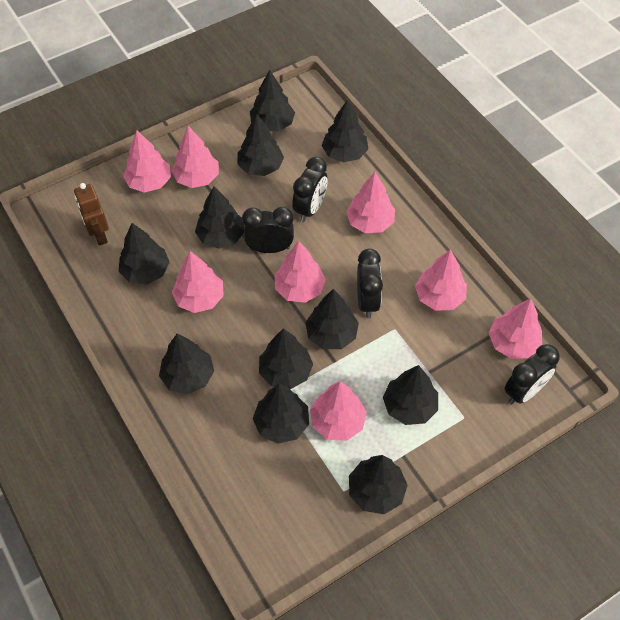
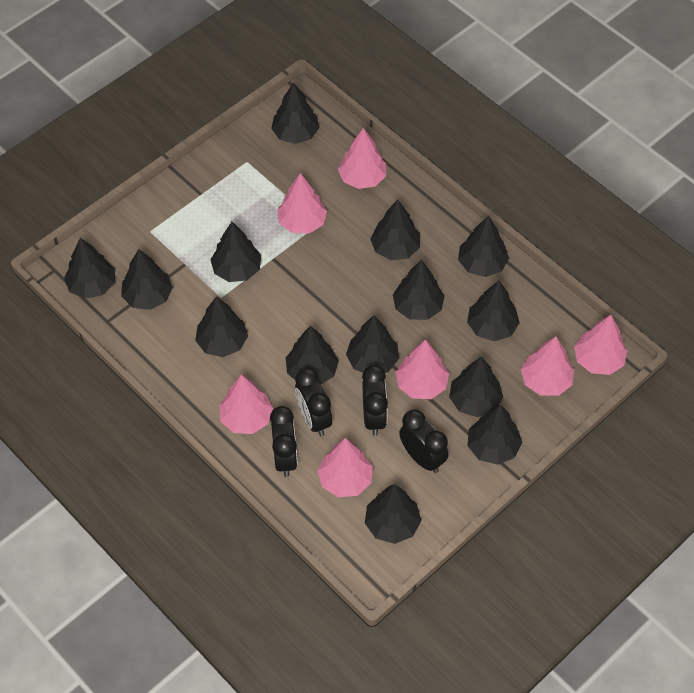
black tree: [118,223,170,285] [159,333,214,394] [195,186,244,249] [237,114,284,176] [250,70,295,131] [253,384,309,444] [259,328,313,389] [305,289,359,349] [322,100,368,162] [349,455,408,514] [383,365,438,425] = 11 -> [64,238,115,299] [121,249,173,310] [195,296,248,357] [210,222,261,282] [271,82,320,144] [286,326,339,385] [346,315,399,373] [365,484,422,544] [370,200,420,260] [393,260,445,320] [449,357,503,417] [458,216,509,277] [467,281,520,341] [468,404,522,465] = 14
brown robot: [74,183,109,246] = 1 -> none = 0
pink tree: [123,130,171,193] [172,126,219,188] [172,251,224,313] [275,241,326,303] [310,381,367,441] [346,172,395,233] [415,249,467,311] [489,298,542,359] = 8 -> [219,374,273,434] [277,173,327,234] [317,438,373,497] [338,128,386,189] [396,339,449,399] [521,336,574,396] [574,315,627,375] = 7

